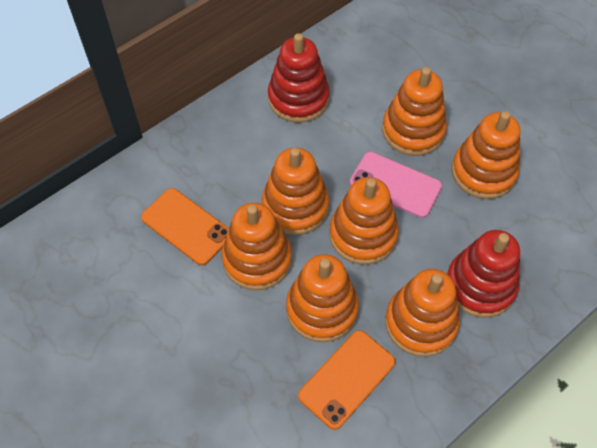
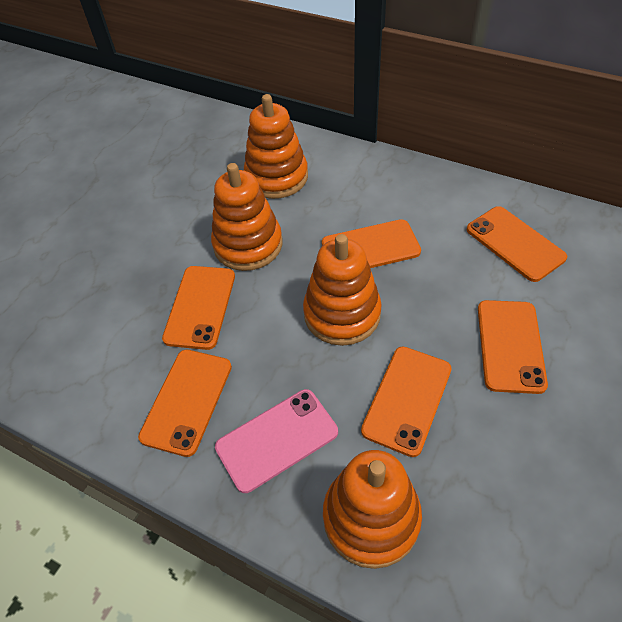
orange phone: [141,188,229,265] [298,330,396,430] = 2 -> [138,350,232,457] [162,266,235,350] [322,219,421,268] [361,346,451,457] [467,206,567,282] [478,300,548,394] = 6
orange stacking toy: [222,203,292,290] [262,148,329,235] [286,254,359,342] [329,177,399,265] [382,67,447,156] [385,269,460,357] [451,111,521,199] = 7 -> [211,163,282,271] [244,94,308,199] [303,234,382,346] [323,450,422,569] = 4
red stacking toy: [268,33,330,123] [447,230,520,318] = 2 -> none = 0

